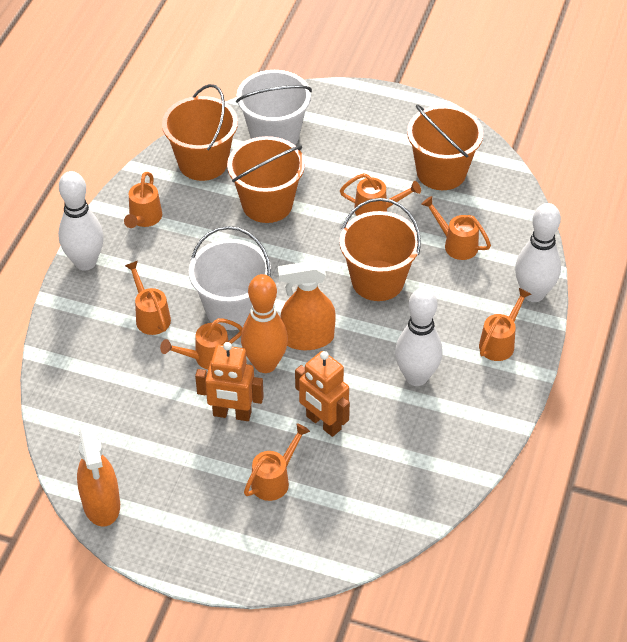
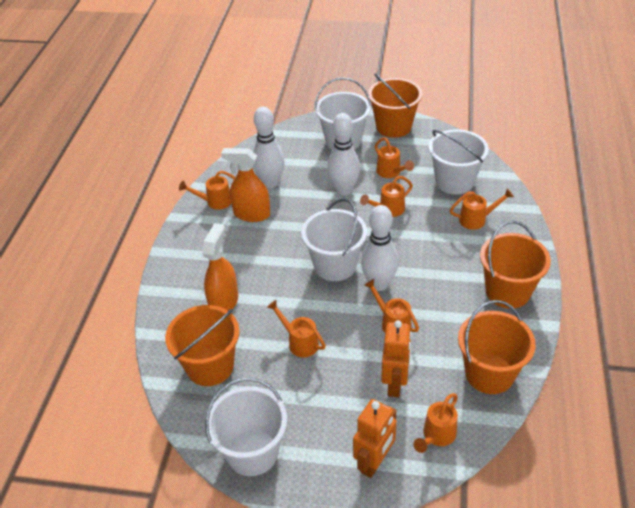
orange bowling pin: [241,274,288,373] = 1 -> none = 0
white bucket: [189,226,271,330] [236,70,312,145] = 2 -> [205,378,287,476] [301,199,367,281] [314,77,371,150] [429,129,489,195] = 4

